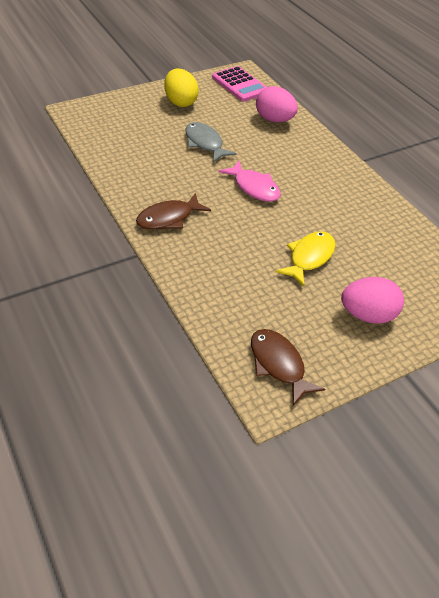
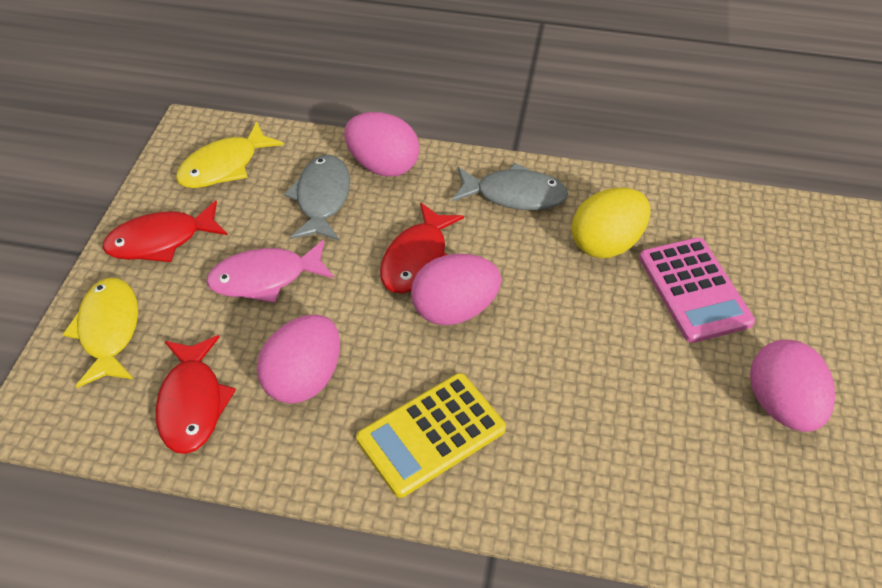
brown fish: [136,193,211,230] [251,329,325,406] = 2 -> none = 0
grey fish: [185,122,237,162] = 1 -> [284,155,350,241] [452,163,568,210] = 2
pink egg: [256,86,298,122] [341,277,404,324] = 2 -> [257,315,340,404] [344,112,420,177] [411,254,501,325] [750,340,835,432] = 4
red fish: none = 0 -> [102,200,228,262] [155,335,236,454] [380,202,464,293] = 3
yellow calculator: none = 0 -> [356,373,506,498] = 1
yellow fish: [275,231,335,286] = 1 -> [62,278,138,388] [176,121,284,188] = 2

